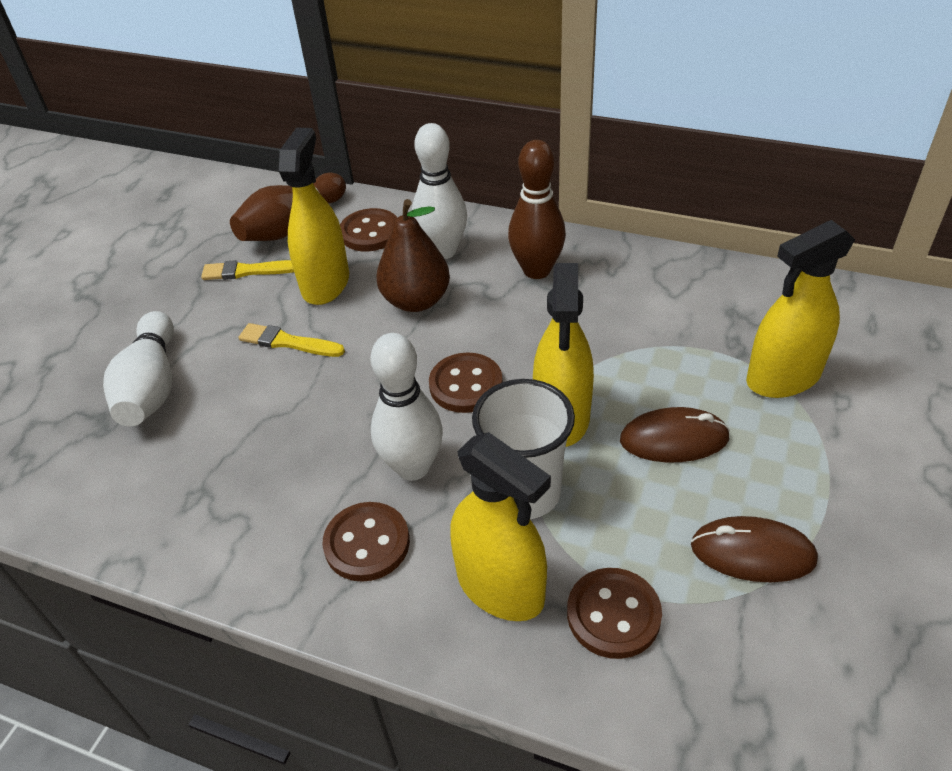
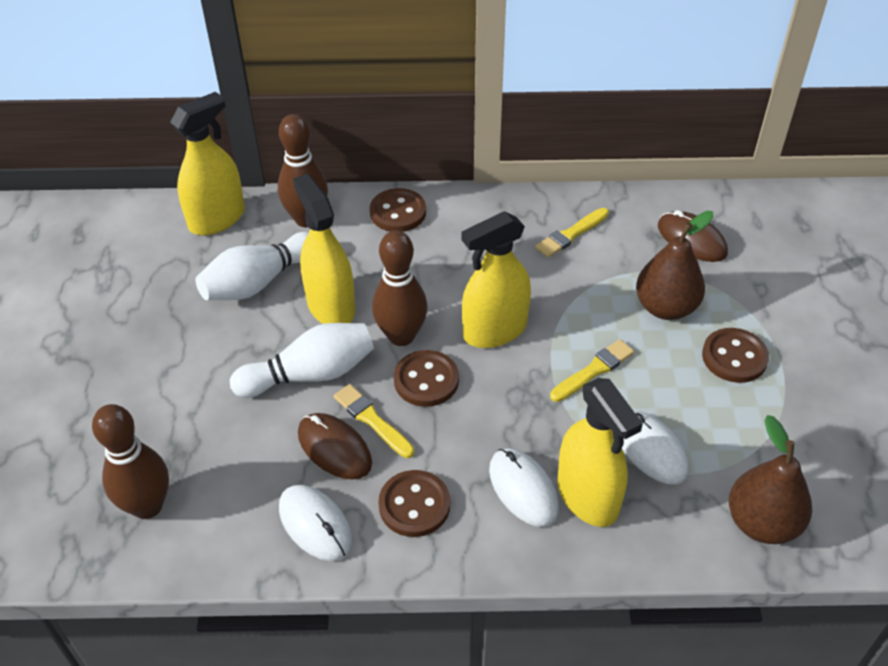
brown bowling pin: [230,173,346,241] [508,140,566,279] = 2 -> [92,404,169,519] [278,114,328,227] [372,230,428,346] = 3
brown pear: [376,199,450,312] = 1 -> [636,211,714,320] [729,415,812,544] = 2
white bowling pin: [103,311,174,427] [371,333,443,481] [412,123,467,259] = 3 -> [196,232,309,300] [230,323,374,398] = 2
white cup: [472,379,575,519] = 1 -> none = 0
white mouse: none = 0 -> [279,485,353,561] [489,448,559,527] [622,411,689,485] = 3
yellow brush: [201,260,294,280] [238,323,345,357] = 2 -> [334,384,415,458] [535,208,609,258] [550,339,634,402] = 3

